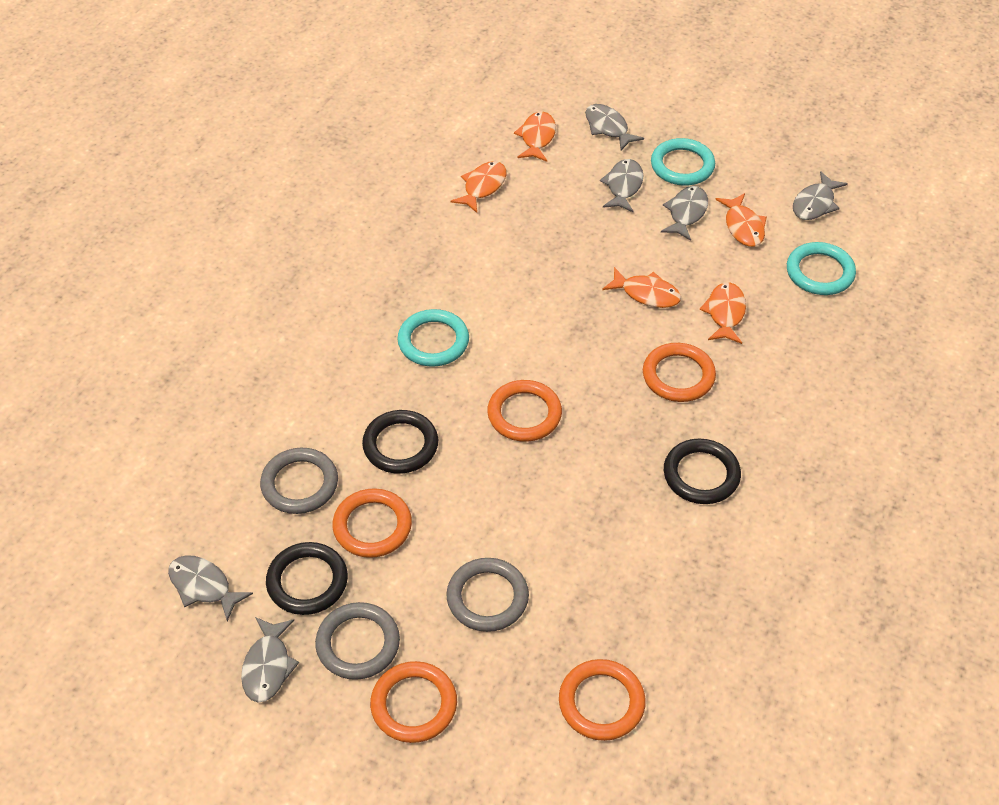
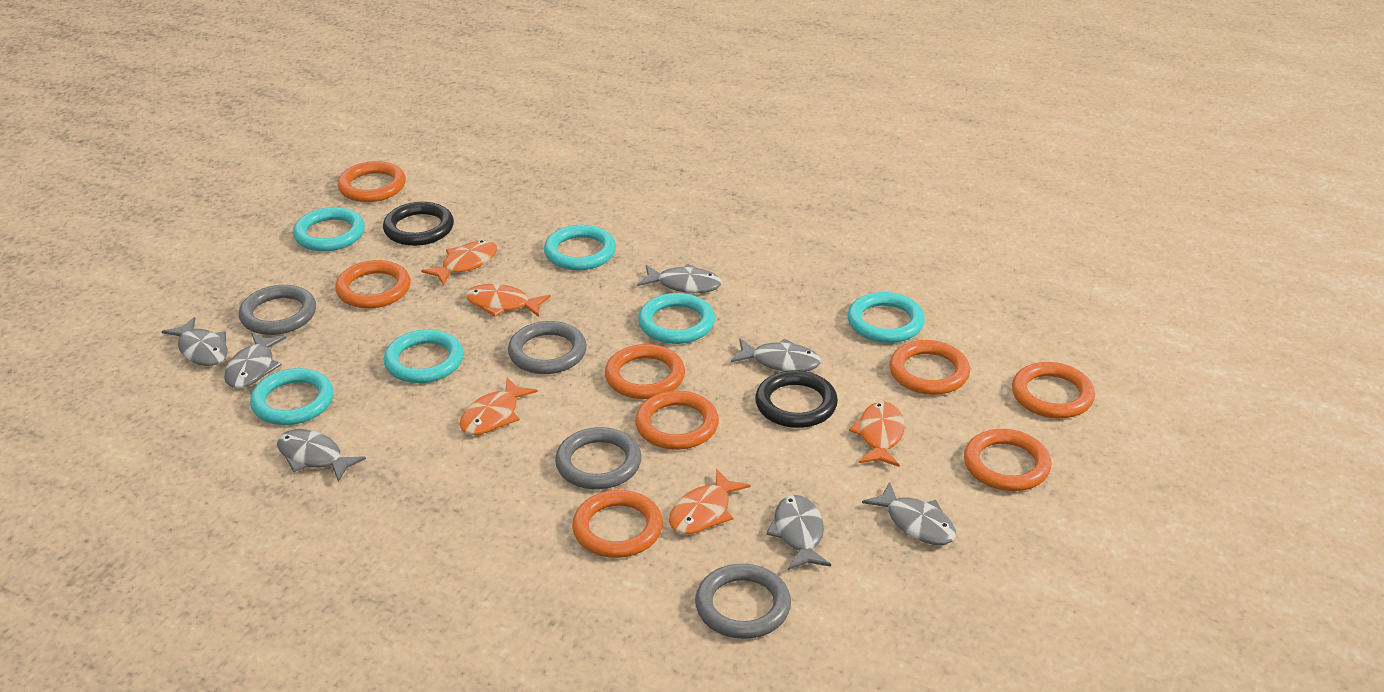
black ring: [266,542,348,615] [362,410,438,474] [664,438,741,504] = 3 -> [383,202,454,246] [755,370,838,428] = 2
grey fish: [168,555,253,621] [241,617,299,703] [585,104,644,150] [600,159,643,212] [661,186,708,241] [793,171,848,220] = 6 -> [162,317,228,366] [224,333,286,388] [277,429,366,482] [637,264,722,293] [731,339,821,371] [766,495,831,570] [862,482,956,545] = 7
grey ring: [260,448,338,514] [315,602,400,680] [446,558,529,632] = 3 -> [239,285,316,335] [508,321,587,374] [555,427,642,489] [695,564,791,639] = 4
orange ring: [332,488,412,558] [370,661,457,743] [487,380,562,442] [559,659,646,741] [643,343,716,402] = 5 -> [335,260,411,309] [337,161,406,202] [572,490,663,558] [605,344,685,399] [635,391,719,450] [889,340,970,395] [964,429,1051,491] [1012,362,1095,419] = 8
turquoise ring: [398,309,469,367] [651,138,715,186] [787,242,856,295] = 3 -> [250,368,334,425] [293,207,365,251] [383,329,464,383] [544,225,616,270] [638,293,715,344] [848,292,925,343] = 6

